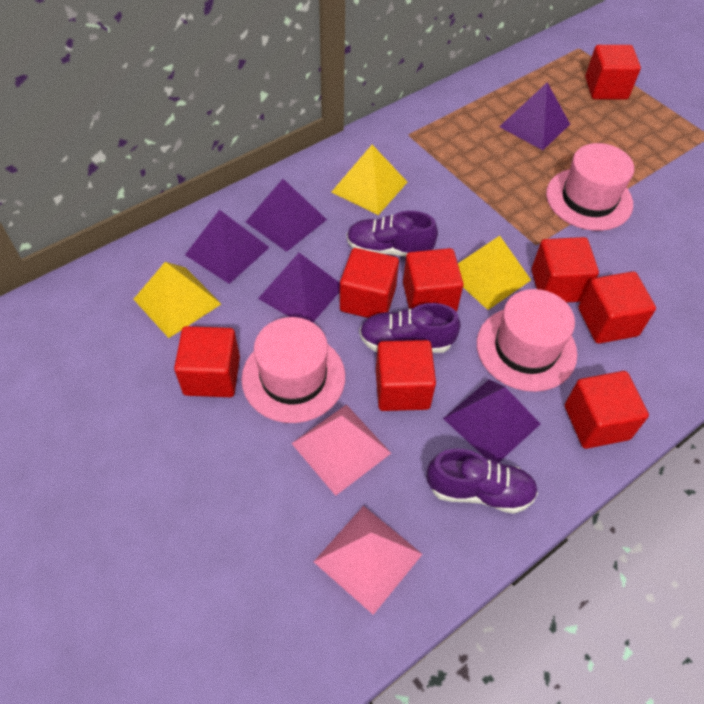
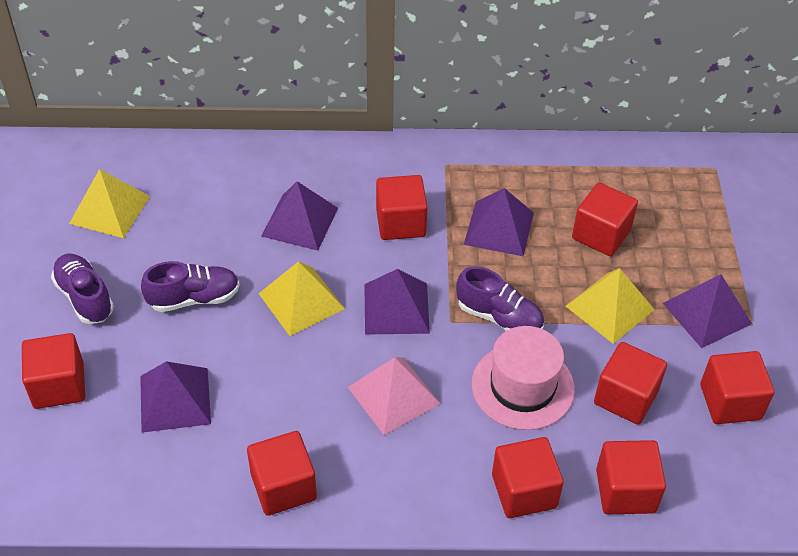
pink hat: [241,317,345,423] [477,289,577,392] [546,143,634,231] = 3 -> [472,326,575,430] = 1
pink pyramid: [291,404,391,496] [313,506,423,615] = 2 -> [348,357,440,435] = 1

